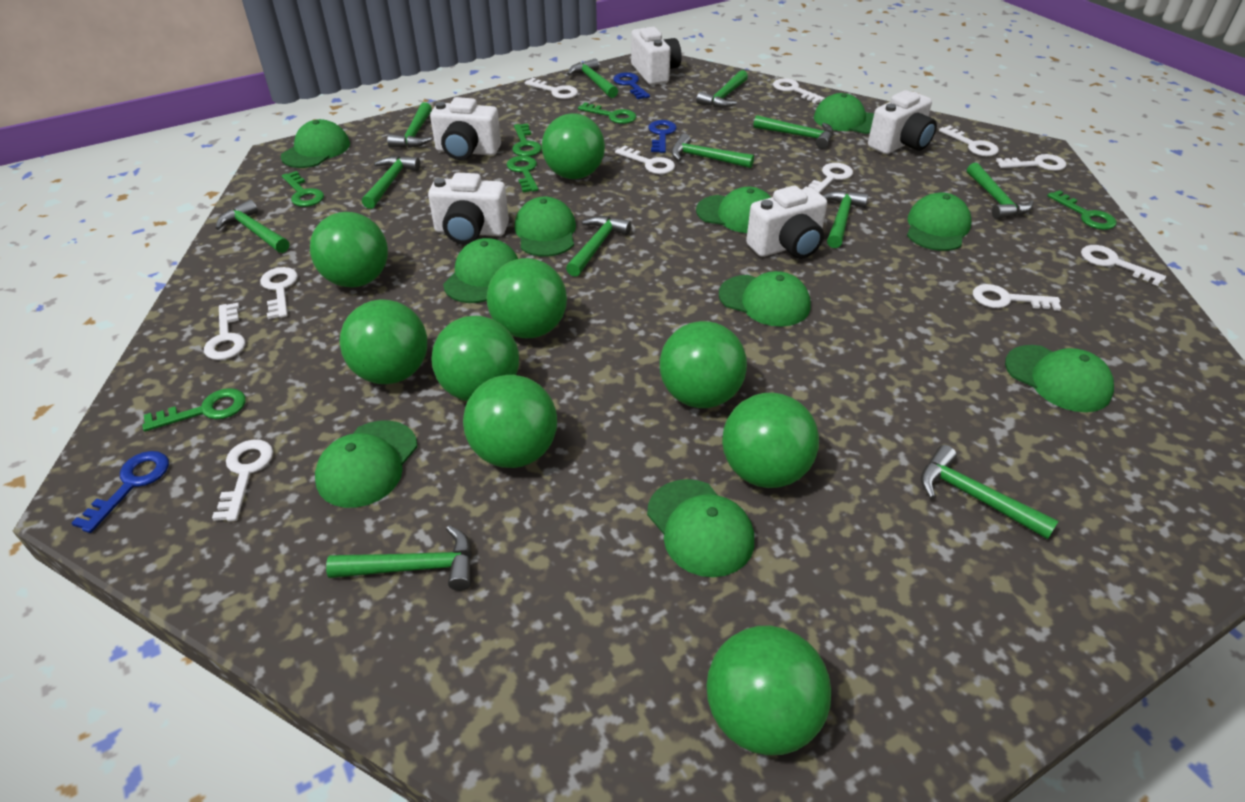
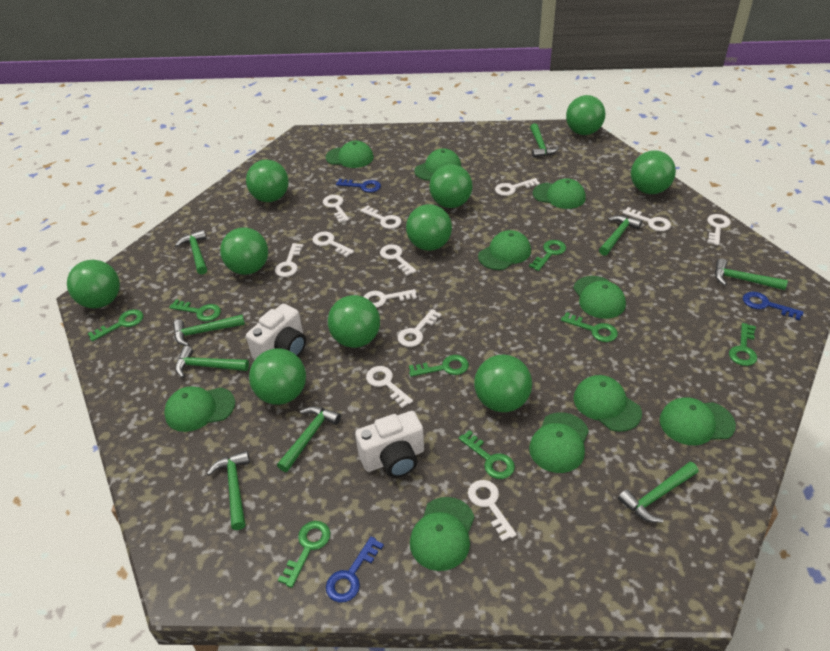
green ball: [310,212,388,287] [340,300,427,384] [431,316,519,401] [463,375,557,468] [487,258,567,338] [542,113,605,179] [660,321,747,408] [706,626,831,755] [722,393,819,488] = 9 -> [67,260,120,308] [220,228,268,275] [246,160,289,202] [249,348,306,405] [328,295,380,348] [406,204,452,251] [429,164,472,208] [474,354,532,412] [566,95,605,135] [631,151,676,194] = 10
green hammer: [216,200,289,253] [326,525,472,591] [362,156,420,209] [387,102,432,148] [566,216,632,277] [567,58,618,98] [671,133,754,168] [696,70,748,108] [753,115,833,149] [822,191,868,248] [921,445,1059,539] [967,163,1034,219] = 12 -> [173,314,245,346] [175,230,207,274] [175,346,249,378] [207,451,250,530] [277,406,341,472] [530,123,559,157] [599,215,642,256] [618,462,698,523] [715,259,788,290] = 9
green key: [142,388,246,432] [282,171,324,207] [507,156,538,192] [512,123,542,156] [578,102,636,124] [1047,190,1117,230] = 6 -> [87,309,143,342] [169,300,221,322] [278,521,330,588] [409,355,469,377] [459,430,515,479] [529,240,566,271] [561,312,618,342] [729,323,757,366] = 8
white camera: [428,173,509,244] [430,97,501,160] [631,27,681,85] [746,186,827,259] [868,90,937,154] = 5 -> [246,304,306,360] [355,411,424,478] = 2
white key: [204,303,245,360] [212,439,273,521] [260,267,298,319] [525,78,578,99] [615,145,675,174] [773,78,825,104] [803,163,853,193] [939,125,999,156] [973,284,1061,311] [996,154,1066,171] [1081,245,1166,286] = 11 -> [275,243,303,277] [312,232,354,257] [323,195,349,223] [360,205,402,229] [364,289,417,308] [366,366,413,408] [380,244,416,276] [398,309,442,347] [468,480,517,541] [495,178,540,196] [622,207,671,231] [707,214,730,245] = 12

